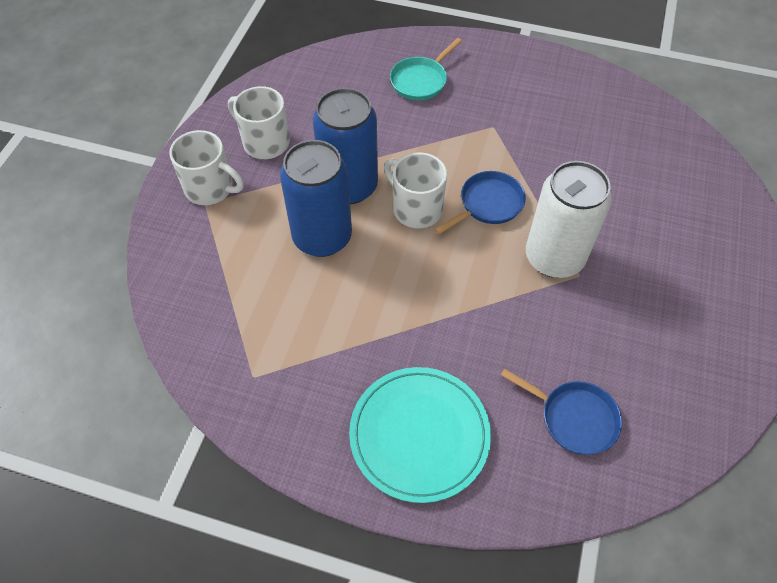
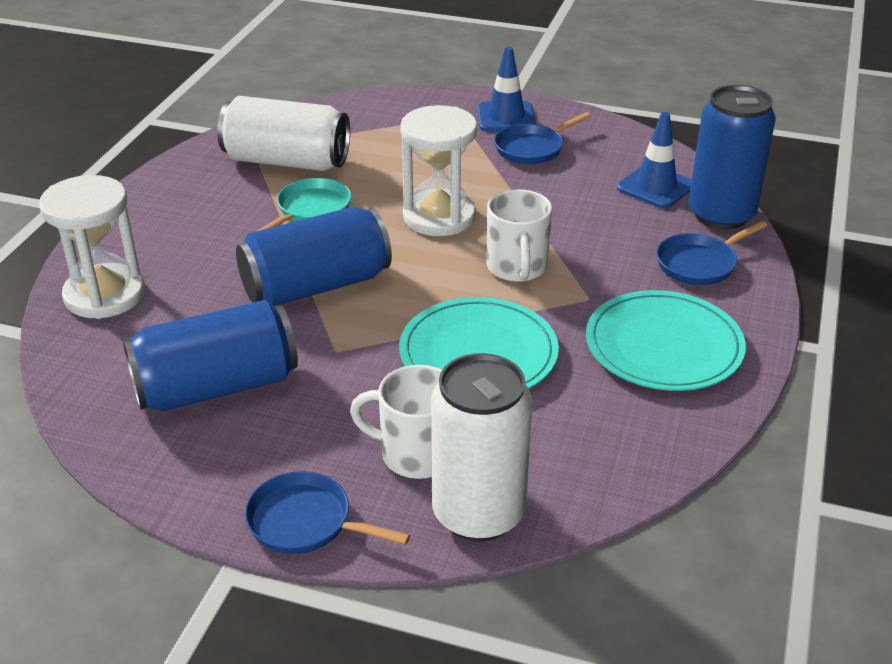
blue can: [280,140,352,257] [313,88,378,204] = 2 -> [123,300,298,411] [236,207,392,306] [688,85,776,230] = 3
blue pan: [435,171,526,235] [500,368,622,455] = 2 -> [245,471,410,554] [494,112,591,164] [656,221,767,285] = 3
blue traffic cone: none = 0 -> [477,47,536,131] [617,112,692,208] = 2
turquoise plate: [349,367,491,503] = 1 -> [399,297,559,389] [586,290,746,391] = 2
white can: [526,161,612,278] = 1 -> [217,96,350,171] [431,353,533,541] = 2
white hourglass: none = 0 -> [39,175,145,319] [400,105,477,236] = 2
white mug: [169,130,244,205] [228,86,290,159] [384,153,447,228] = 3 -> [350,365,442,479] [487,189,552,282] = 2

